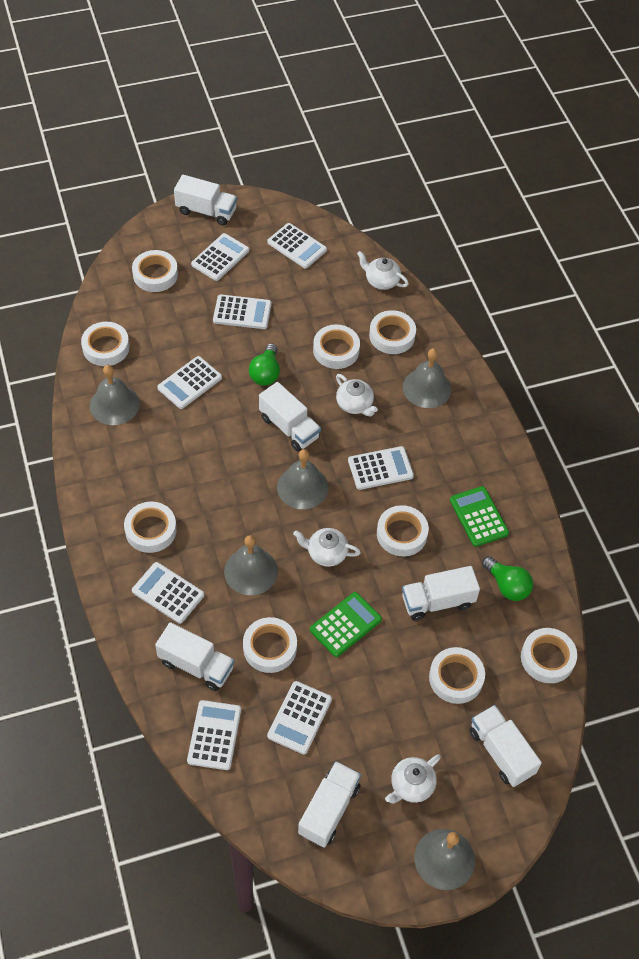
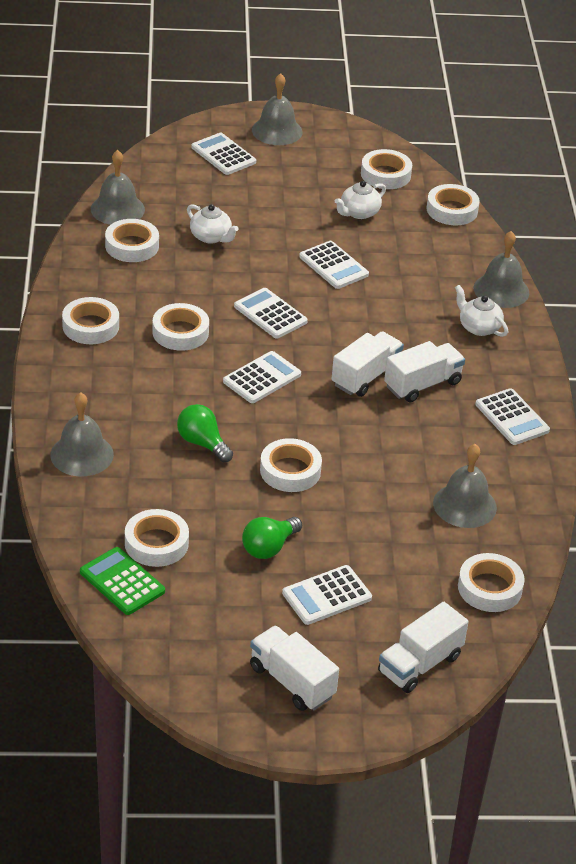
green calculator: [310,592,382,657] [450,486,509,547] = 2 -> [80,547,165,615] = 1
white calculator: [132,562,204,624] [157,356,222,409] [187,700,241,770] [191,233,249,281] [213,294,271,329] [267,223,327,268] [267,681,332,755] [348,446,414,490] = 8 -> [191,133,256,175] [223,351,301,403] [234,288,308,339] [282,565,372,625] [299,241,369,289] [475,388,550,445] = 6
white tape: [81,322,130,366] [124,502,177,553] [132,250,178,292] [243,617,297,673] [313,324,360,369] [369,310,416,354] [377,505,429,556] [429,647,485,704] [521,628,577,683] = 9 -> [62,297,119,344] [105,219,159,262] [125,509,189,567] [152,303,209,351] [260,438,322,492] [361,149,412,189] [427,184,479,225] [458,553,525,612] = 8
white teapot: [293,528,361,567] [336,374,378,416] [357,251,409,290] [385,754,441,804] = 4 -> [187,204,239,244] [335,181,386,219] [455,285,508,337] = 3
white truck: [155,622,234,691] [174,175,237,226] [259,382,321,451] [298,761,361,848] [402,566,480,621] [469,705,542,787] = 6 -> [250,625,339,711] [332,331,404,397] [378,602,469,693] [384,341,465,403] = 4

